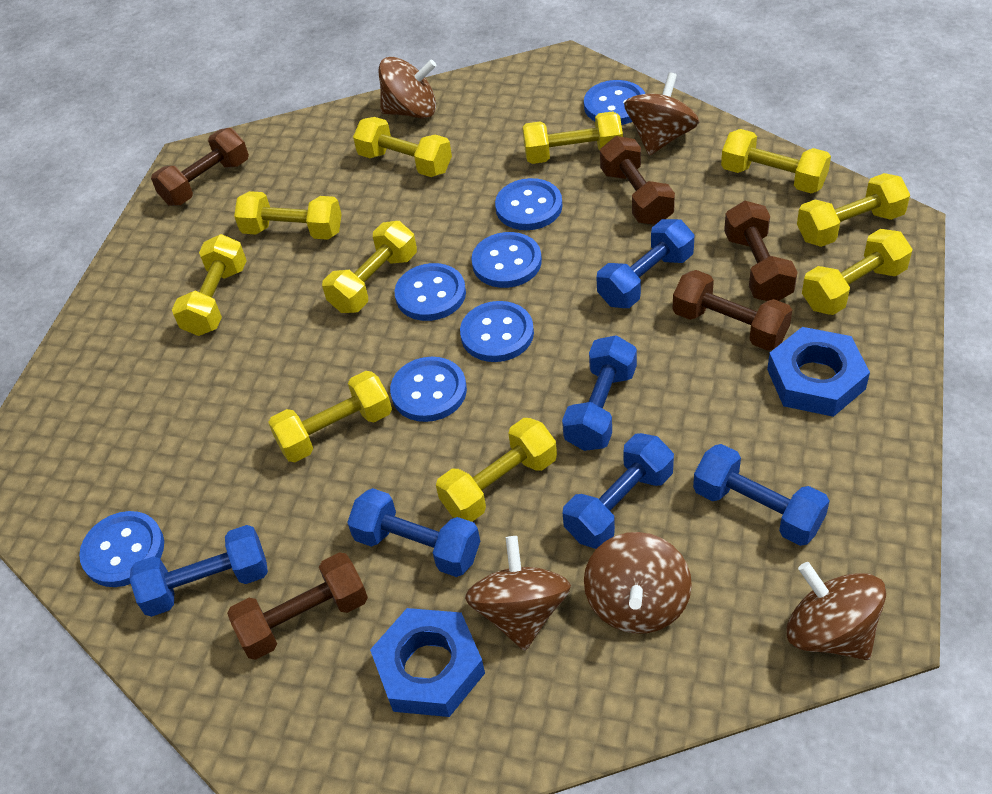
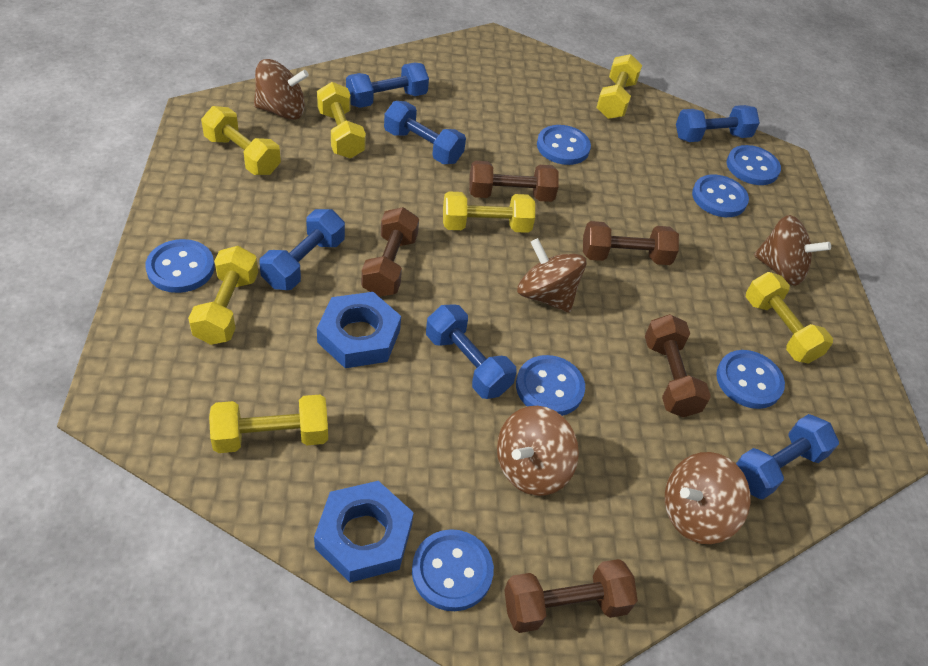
yellow dumbbell: [172,234,247,336] [234,191,342,240] [268,371,392,462] [322,221,417,313] [353,117,452,177] [436,418,557,522] [522,111,623,164] [721,129,831,193] [797,173,910,247] [802,229,913,315] = 10 -> [188,246,258,345] [201,106,281,175] [209,395,328,453] [317,82,366,159] [443,191,535,233] [596,54,642,119] [746,272,833,364] = 7

